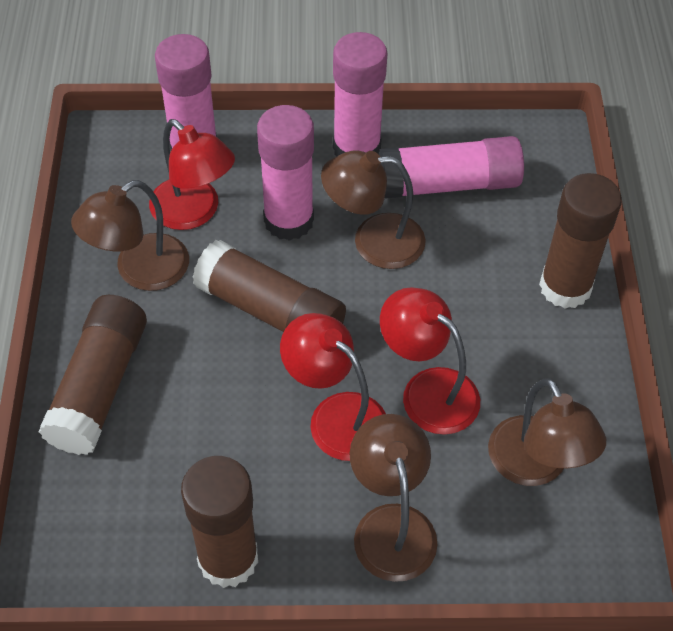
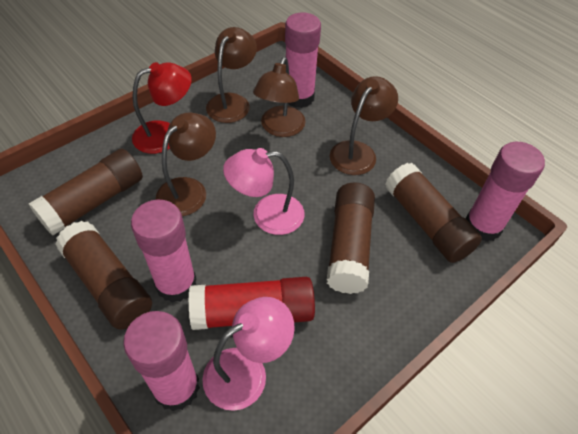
pink lamp: none = 0 -> [202,297,295,411] [223,148,304,235] = 2
red glue stick: none = 0 -> [188,277,315,330] = 1
red lamp: [149,119,235,230] [280,313,386,461] [380,287,480,435] = 3 -> [132,62,192,154] = 1

